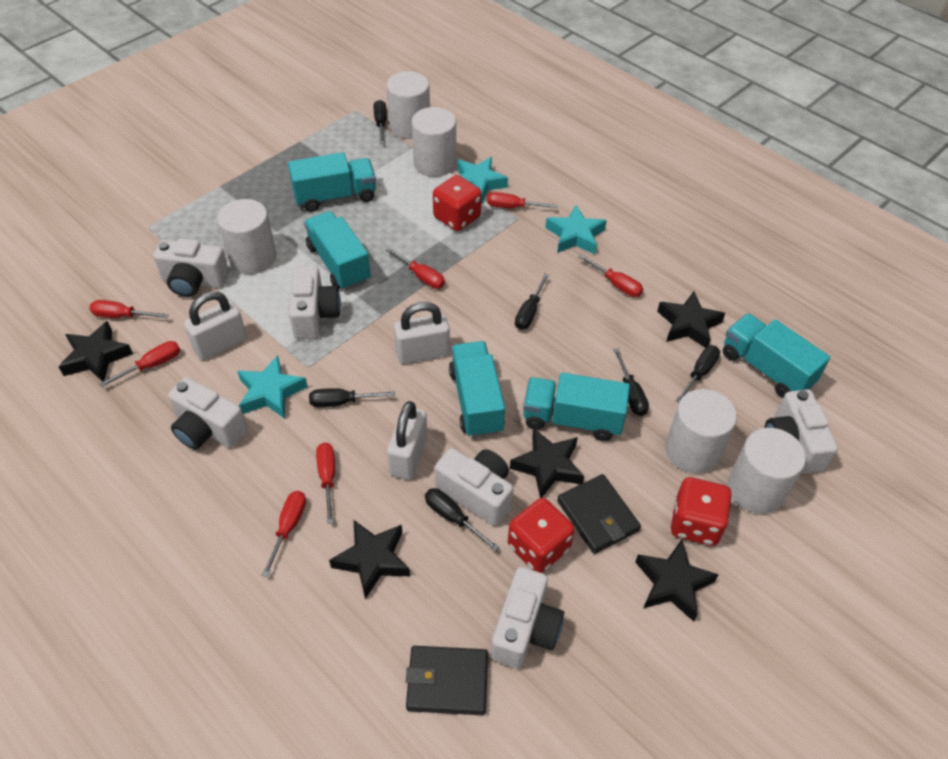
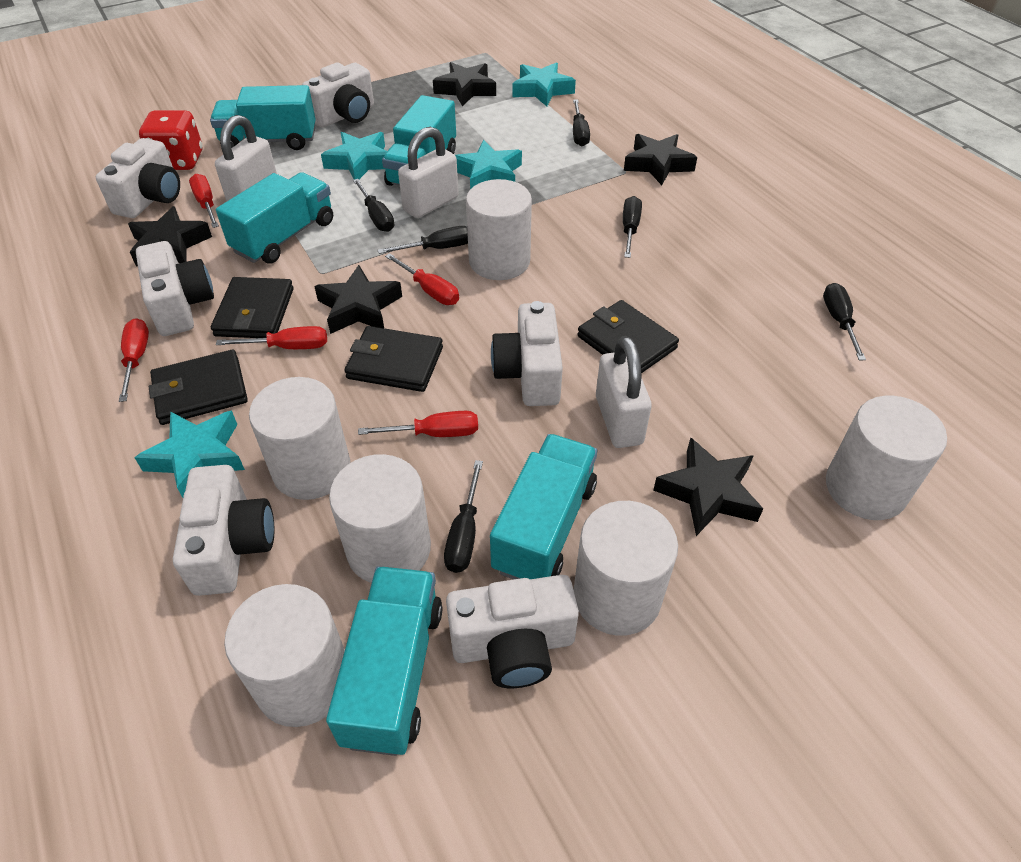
black wallet: [406,646,488,715] [557,474,641,554] = 2 -> [149,350,248,425] [211,277,293,338] [344,326,443,392] [577,300,679,373] = 4
red dice: [433,175,482,231] [508,498,575,573] [671,477,732,546] = 3 -> [139,110,203,170] = 1
red screwdriver: [89,300,169,318] [99,341,180,387] [262,491,306,577] [316,443,335,524] [385,247,445,289] [487,192,558,208] [579,254,643,297] = 7 -> [119,318,149,402] [189,174,219,228] [216,326,327,349] [358,411,478,437] [385,253,459,305] = 5
turquoise star: [237,355,308,419] [457,157,508,203] [545,205,607,254] = 3 -> [134,411,245,498] [321,132,387,179] [455,140,522,189] [512,62,576,106] = 4
white cylinder: [217,199,276,274] [386,71,430,139] [412,107,456,177] [665,389,737,473] [728,428,806,514] = 5 -> [224,584,345,727] [249,377,350,500] [329,454,431,583] [466,179,532,280] [574,501,678,636] [826,396,947,520] = 6

